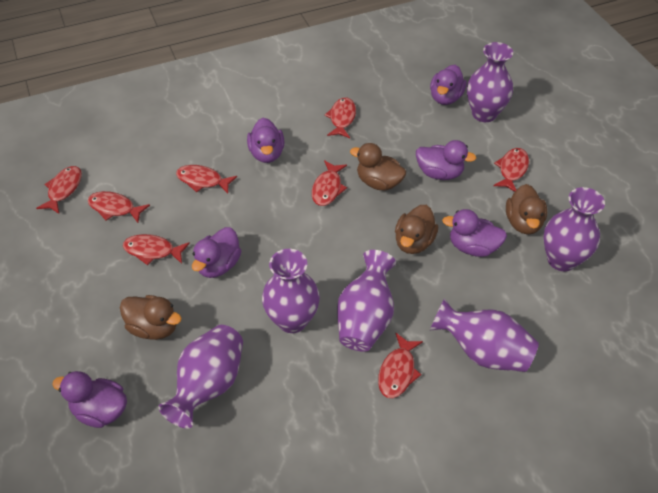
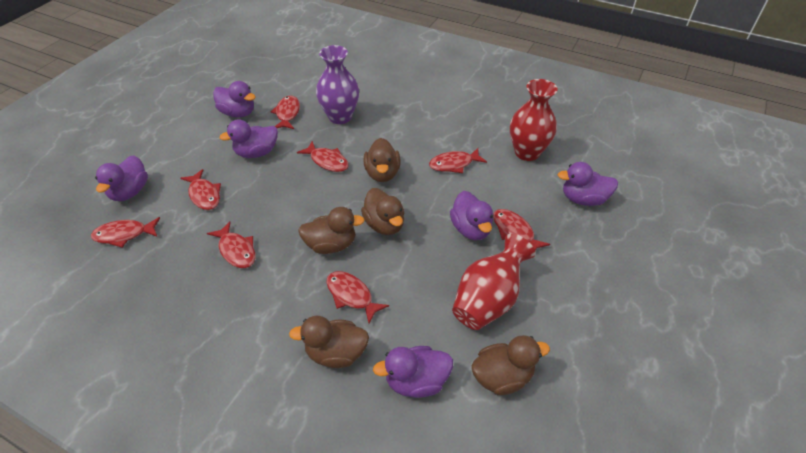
brown duck: [120,295,182,340] [350,143,406,191] [395,205,438,254] [506,184,547,235] = 4 -> [289,316,369,368] [298,207,365,254] [361,188,404,235] [363,138,401,182] [471,335,550,395] = 5
purple vase: [158,325,243,429] [262,249,320,333] [337,250,396,352] [430,298,539,372] [467,42,513,122] [543,187,605,271] = 6 -> [316,45,359,124] = 1
red vase: none = 0 -> [452,234,536,330] [510,79,557,161] = 2

